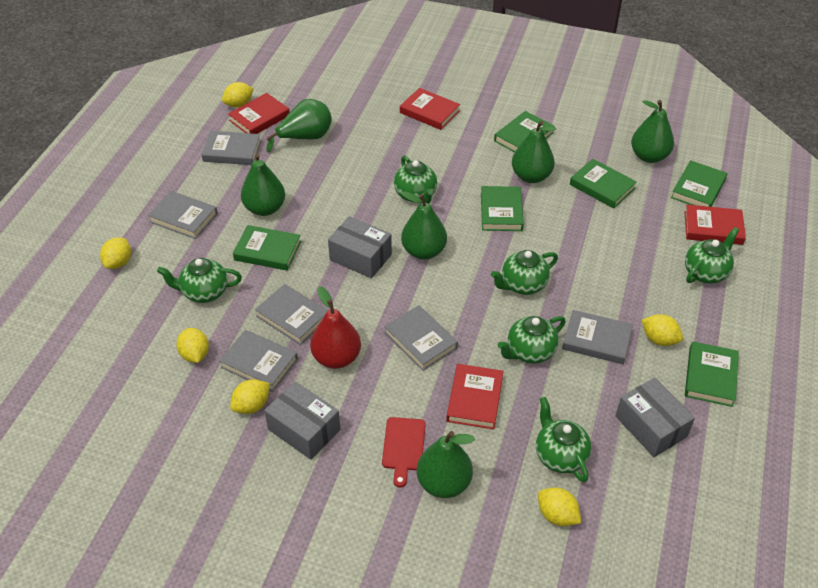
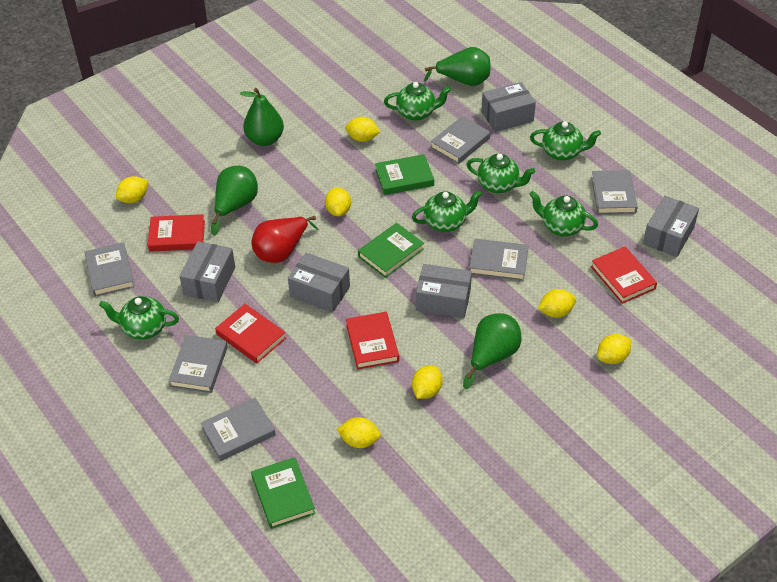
green book: [233,225,301,271] [481,186,524,231] [494,111,555,152] [570,159,637,208] [671,160,727,207] [685,341,739,407] = 6 -> [251,457,316,529] [358,223,424,278] [375,154,434,195] = 3
green pear: [241,154,285,216] [266,99,332,152] [401,191,447,260] [417,431,475,498] [512,121,556,183] [631,100,674,163] = 6 -> [211,166,258,236] [240,88,284,146] [424,47,490,86] [463,313,521,389] = 4
grey box: [264,381,341,460] [328,216,392,279] [616,377,695,457] = 3 -> [179,241,235,302] [288,253,350,313] [416,264,472,318] [481,82,536,132] [643,196,699,257] = 5
red cutting board: [382,417,426,488] = 1 -> none = 0
yellow lemon: [100,237,131,269] [177,328,209,363] [222,82,254,107] [230,379,270,414] [538,487,581,526] [641,314,683,346] = 6 -> [116,176,148,203] [325,187,351,216] [337,417,381,448] [345,117,381,142] [412,366,443,399] [538,289,576,318] [597,334,631,364] = 7

